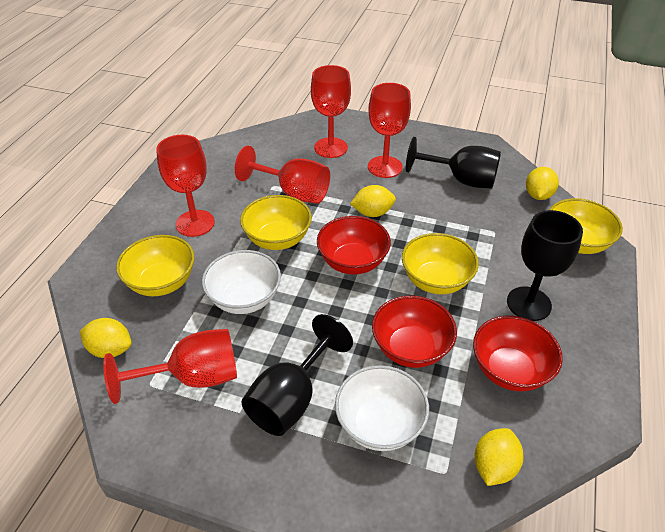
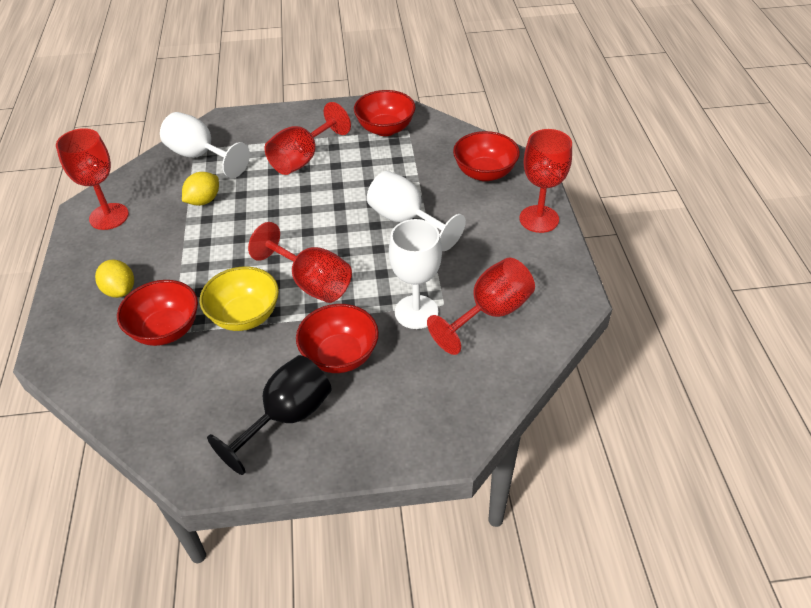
black goblet: [242,314,353,436] [406,137,501,189] [507,210,583,321] = 3 -> [207,355,332,475] = 1
red bowl: [317,216,391,274] [372,296,457,368] [473,316,563,391] = 3 -> [117,280,198,346] [296,304,379,373] [354,90,416,136] [453,131,520,181] = 4
white bowl: [202,250,281,314] [335,365,429,451] = 2 -> none = 0
white goblet: none = 0 -> [160,112,250,178] [367,171,466,251] [389,219,442,329] = 3
yellow bowl: [116,235,194,296] [240,195,312,250] [402,233,479,294] [550,198,623,254] = 4 -> [200,267,279,331] = 1
yellow lemon: [80,318,132,358] [350,185,396,217] [475,428,524,486] [526,167,559,200] = 4 -> [95,259,134,298] [182,172,219,206] = 2

